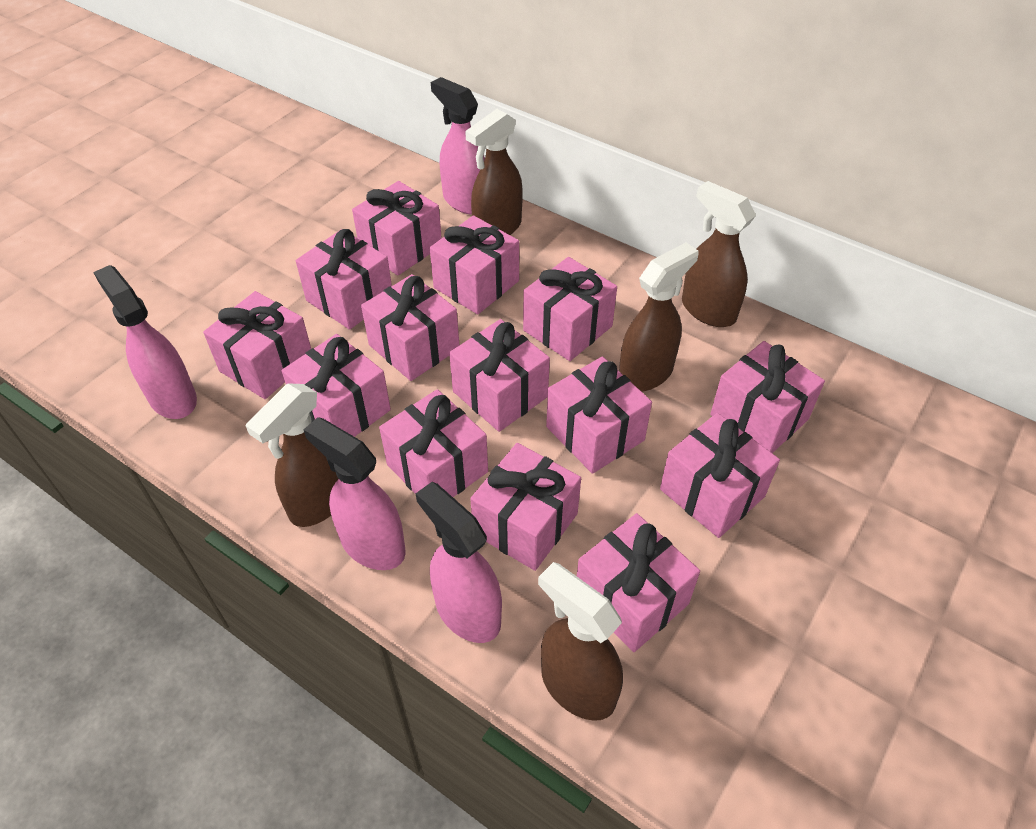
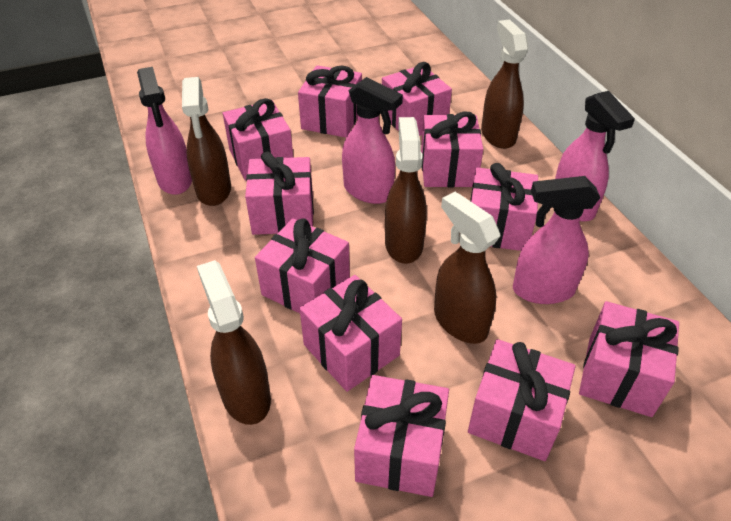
pink gift: [203,291,311,399] [282,334,391,437] [296,229,392,330] [352,181,442,276] [361,274,459,381] [379,389,488,497] [430,215,519,314] [449,319,550,432] [470,443,581,571] [523,257,617,361] [546,357,652,474] [577,513,700,652] [660,413,780,538] [710,341,825,453] = 14 -> [223,98,293,181] [245,152,314,235] [255,218,350,313] [298,65,362,138] [300,275,402,392] [354,375,449,497] [382,62,452,136] [421,112,483,187] [468,339,576,461] [470,163,538,251] [579,301,679,417] = 11

